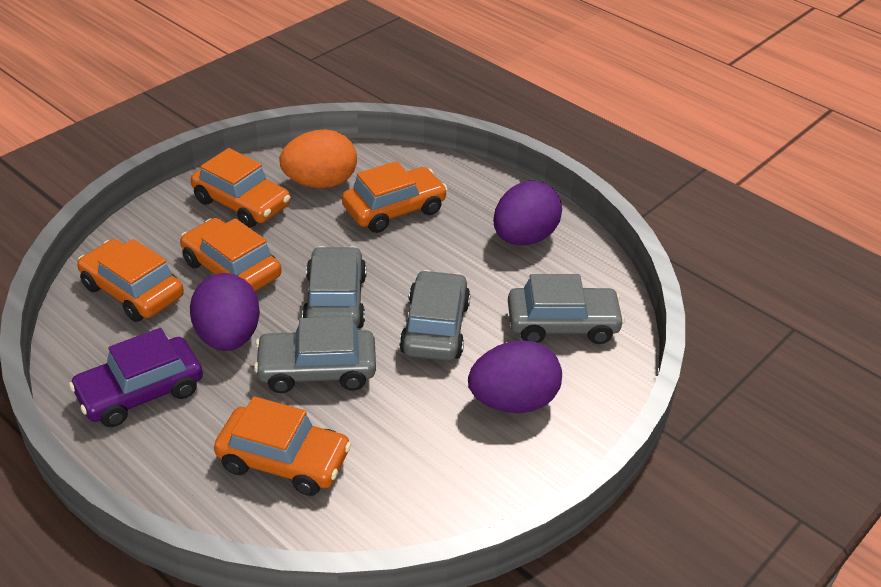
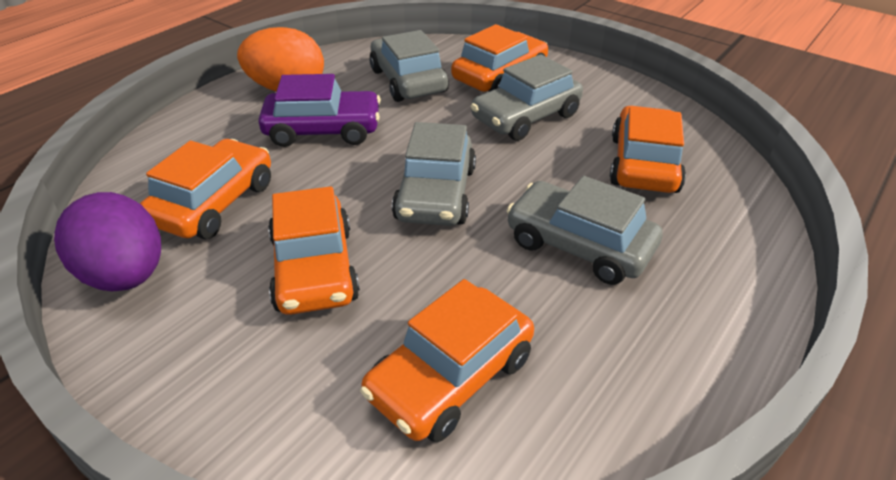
purple egg: [190,273,260,351] [468,340,562,413] [493,181,562,245] = 3 -> [54,192,161,291] = 1

